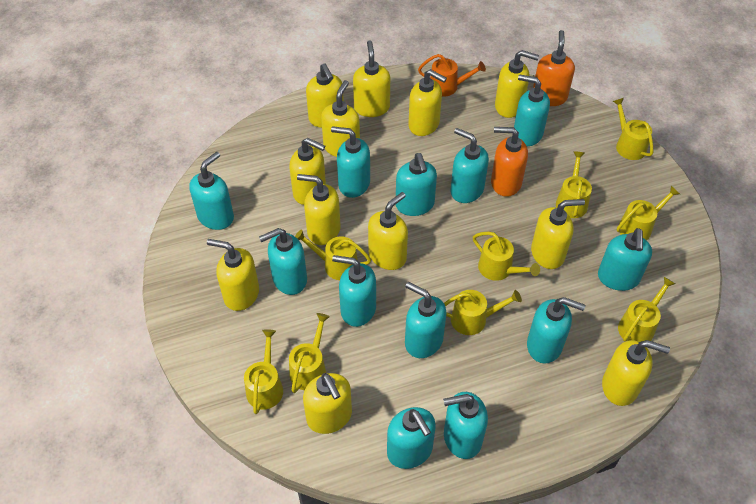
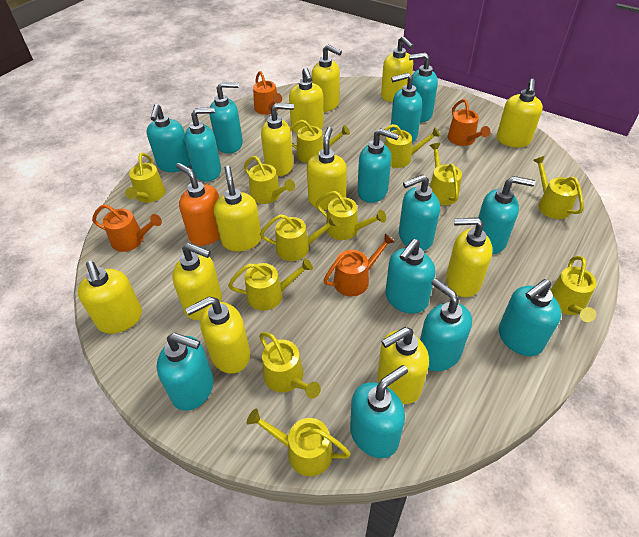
orange soap dispenser: [491,127,528,197] [533,30,575,106] = 2 -> [176,163,220,246] = 1
orange watering can: [418,54,486,97] = 1 -> [92,204,162,252] [253,71,282,115] [324,234,395,296] [448,99,491,146] = 4
turquoise soap dispenser: [189,152,234,230] [259,228,307,295] [331,126,370,198] [332,255,376,327] [387,407,436,469] [396,153,437,216] [405,282,447,358] [443,392,488,459] [450,128,489,203] [514,74,550,146] [527,297,586,364] [598,228,652,291] = 12 -> [146,104,191,172] [157,333,214,411] [184,107,221,182] [209,82,243,154] [350,365,408,458] [357,128,399,203] [385,239,435,314] [390,73,422,142] [399,174,440,251] [409,52,438,122] [420,278,472,371] [475,176,535,254] [499,279,561,356] = 13
yellow watering can: [244,329,283,414] [289,313,330,393] [295,229,371,280] [444,290,522,335] [473,232,540,281] [556,151,592,218] [613,98,653,160] [617,186,680,240] [618,277,675,342] = 9 -> [125,153,165,203] [228,258,313,311] [244,156,295,204] [247,409,351,476] [259,332,321,399] [260,214,339,261] [290,120,350,163] [316,191,386,240] [380,124,441,168] [429,143,462,205] [533,156,584,219] [551,256,597,322] = 12

